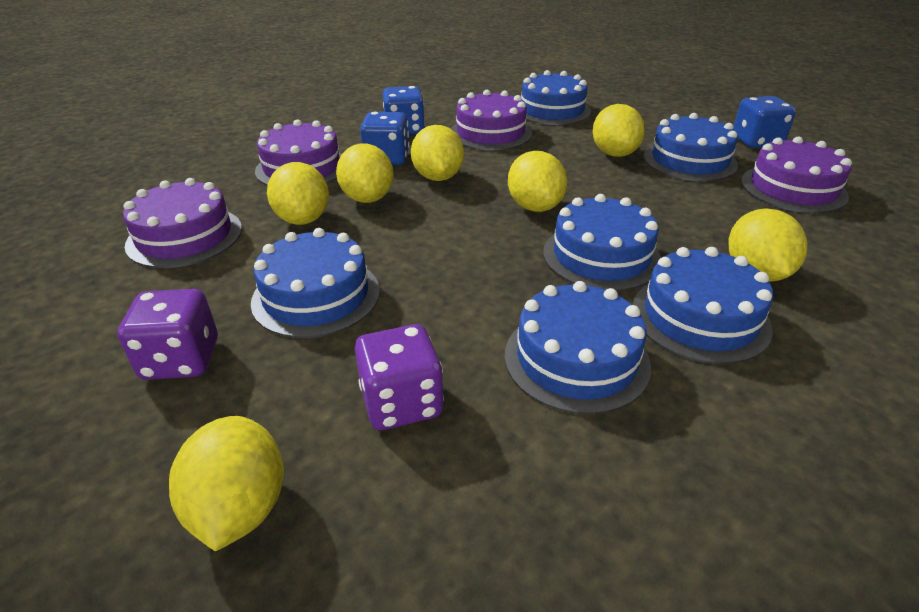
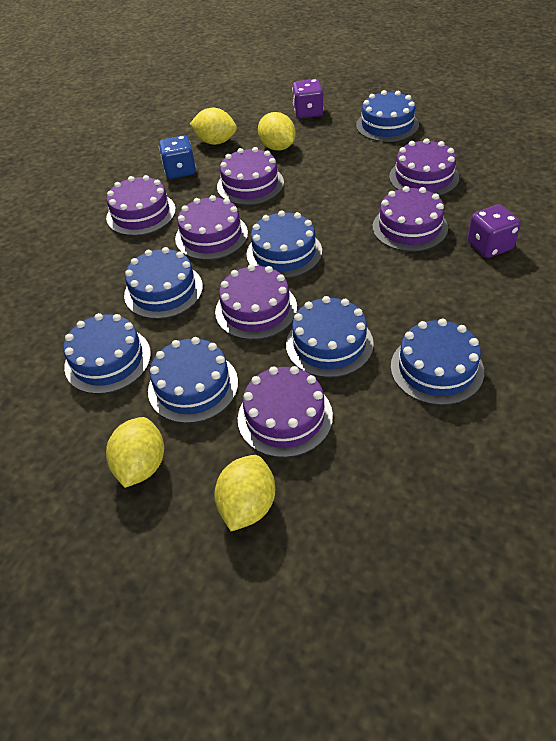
blue cake: [251,228,380,338] [505,281,651,414] [521,70,591,125] [543,194,661,291] [633,247,773,364] [643,113,738,181] = 6 -> [63,313,151,394] [124,247,203,319] [148,337,238,423] [246,210,322,278] [286,296,374,378] [356,90,419,142] [391,319,484,405] = 7
blue dice: [360,112,410,165] [383,86,425,135] [733,96,796,148] = 3 -> [159,135,196,179] = 1
purple cake: [123,178,242,268] [255,119,342,186] [451,90,532,150] [741,137,852,213] = 4 -> [106,175,176,236] [175,195,248,260] [215,264,297,340] [217,147,284,205] [238,366,333,458] [373,186,448,251] [389,138,459,196] = 7
yellow lemon: [169,416,284,552] [267,162,329,225] [336,143,394,203] [411,125,464,181] [508,151,567,212] [592,104,645,157] [729,208,807,282] = 7 -> [106,417,164,488] [190,108,237,145] [215,455,275,531] [258,112,296,151] = 4

